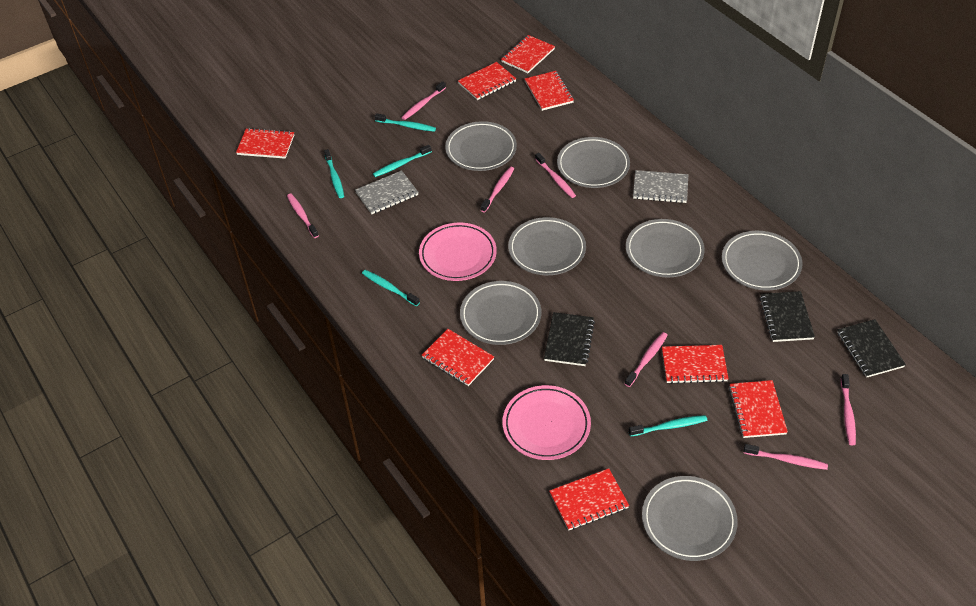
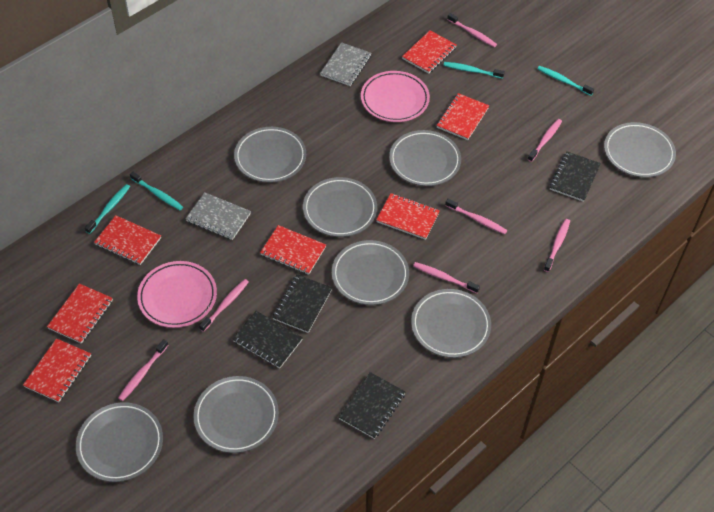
black notebook: [544,312,595,366] [760,291,815,342] [837,319,906,378] = 3 -> [232,311,303,368] [272,274,332,333] [339,372,406,439] [549,151,601,202] = 4
grey plate: [445,121,517,171] [460,281,541,345] [508,217,586,275] [557,137,630,188] [626,219,705,278] [642,476,738,561] [722,231,802,290] = 7 -> [76,402,163,482] [193,376,279,453] [234,127,306,183] [303,177,377,237] [332,240,409,305] [389,130,461,186] [411,289,491,358] [604,122,676,177] = 8
red notebook: [236,128,294,159] [422,329,494,386] [458,62,516,100] [501,35,555,73] [525,71,574,111] [549,468,629,531] [662,345,729,384] [729,380,788,438] = 8 -> [23,338,91,402] [47,284,113,344] [94,215,161,265] [260,225,326,275] [376,193,440,240] [402,30,457,74] [437,93,489,140] = 7
turquoise toothbrush: [324,149,344,198] [362,270,420,306] [373,145,432,177] [374,113,436,132] [629,415,707,437] = 5 -> [85,184,130,234] [130,172,183,210] [443,62,505,79] [537,66,594,96] = 4

